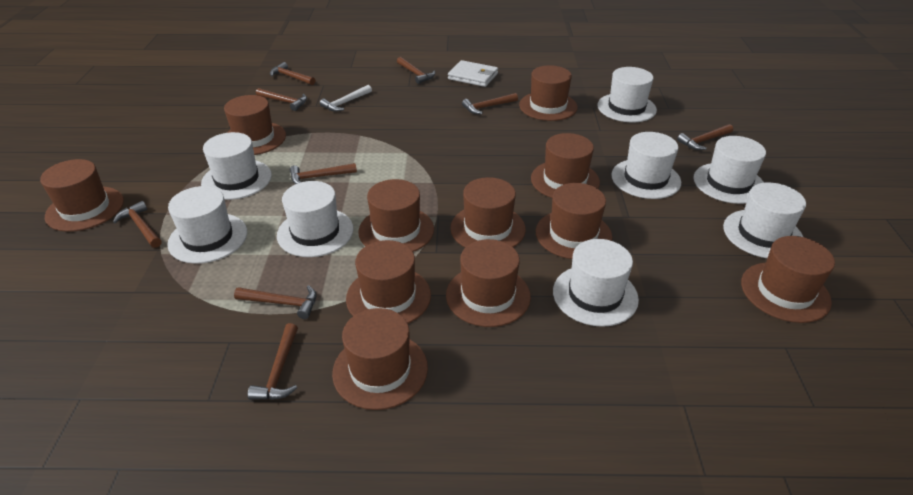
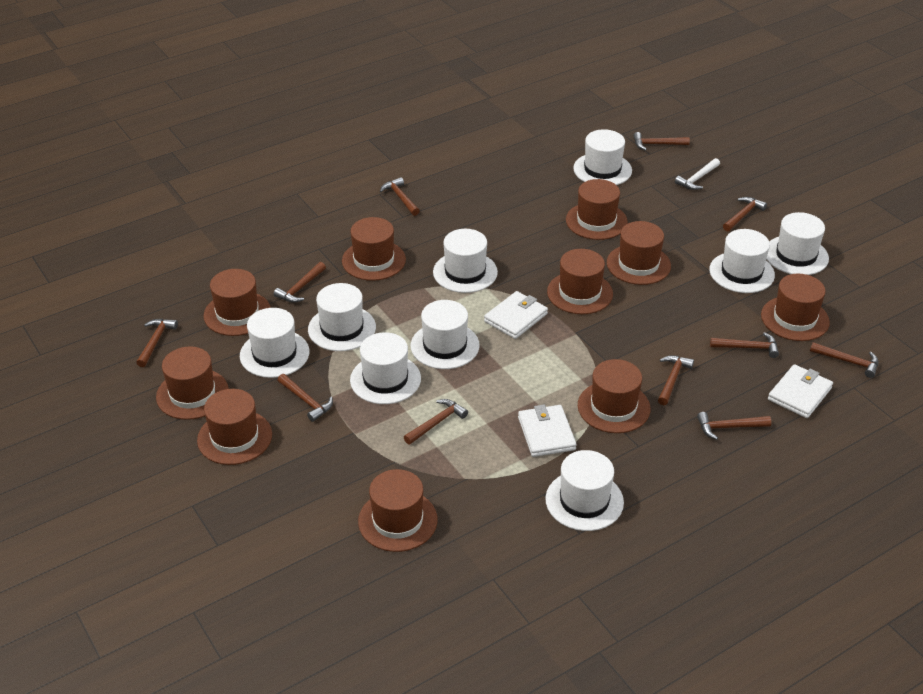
brown hammer: [113,201,162,248] [234,285,317,319] [248,323,298,400] [256,88,307,111] [270,62,315,85] [290,163,357,184] [397,57,435,84] [462,93,518,114] [677,124,733,150] = 9 -> [136,319,178,367] [274,262,326,303] [277,374,333,422] [380,177,420,216] [404,399,468,445] [633,132,690,150] [658,355,694,405] [697,412,771,440] [710,332,779,358] [723,197,767,232] [810,342,878,378] = 11
brown hat: [40,159,124,232] [224,95,286,155] [332,308,428,410] [346,240,431,324] [358,179,434,252] [446,239,531,327] [450,177,526,248] [519,65,578,121] [531,133,600,198] [536,183,612,259] [741,236,835,323] = 11 -> [156,346,229,420] [197,389,272,465] [204,269,271,336] [342,217,406,281] [358,469,438,552] [547,249,613,314] [566,179,628,240] [578,359,650,433] [607,221,671,285] [761,274,830,341] = 10
white hat: [167,186,247,264] [201,132,272,200] [277,181,353,257] [553,239,639,327] [597,67,657,122] [611,132,681,199] [693,136,766,204] [723,182,806,258] = 8 -> [240,308,309,378] [308,283,376,351] [350,332,421,404] [411,300,480,369] [433,229,498,293] [545,450,624,531] [573,129,632,185] [709,229,775,293] [766,212,829,275] = 9
white wallet: [448,60,498,87] = 1 -> [484,291,548,339] [518,404,577,457] [768,364,833,418] = 3

